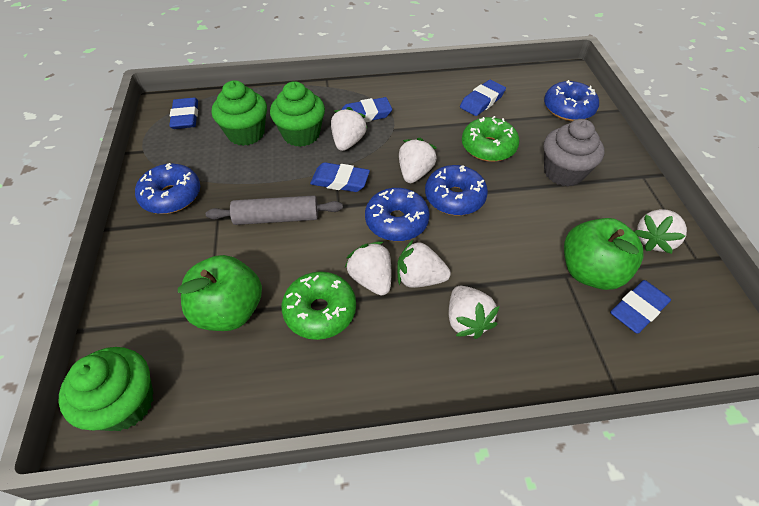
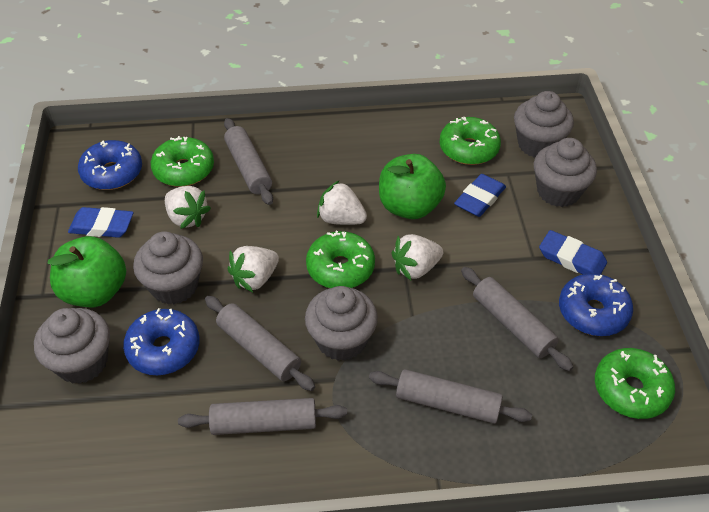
blue donut: [135,163,200,214] [365,188,430,241] [425,165,488,216] [544,80,599,121] = 4 -> [78,140,142,190] [123,308,200,375] [559,273,633,336] = 3
blue eraser: [169,98,198,129] [310,162,370,192] [341,97,392,122] [460,80,506,116] [610,280,671,334] = 5 -> [68,207,133,238] [454,174,506,217] [539,230,607,274] = 3
green cupcake: [59,347,154,431] [212,80,267,146] [270,81,325,147] = 3 -> none = 0
green donut: [282,271,356,340] [462,116,520,162] = 2 -> [151,136,214,187] [306,231,375,288] [440,117,501,165] [595,348,675,419] = 4
grey cupcake: [544,119,605,186] = 1 -> [34,308,110,384] [133,231,203,304] [305,286,378,361] [514,91,574,158] [534,138,597,207] = 5
grey rolling pin: [206,196,343,225] = 1 -> [178,398,347,435] [205,296,315,391] [224,118,273,205] [369,369,532,424] [461,267,573,371] = 5
white strawberry: [331,107,367,151] [345,241,391,296] [397,239,451,288] [399,138,437,183] [449,286,499,339] [634,209,687,254] = 6 -> [165,186,211,229] [227,246,279,292] [317,180,367,225] [391,234,443,280] = 4

